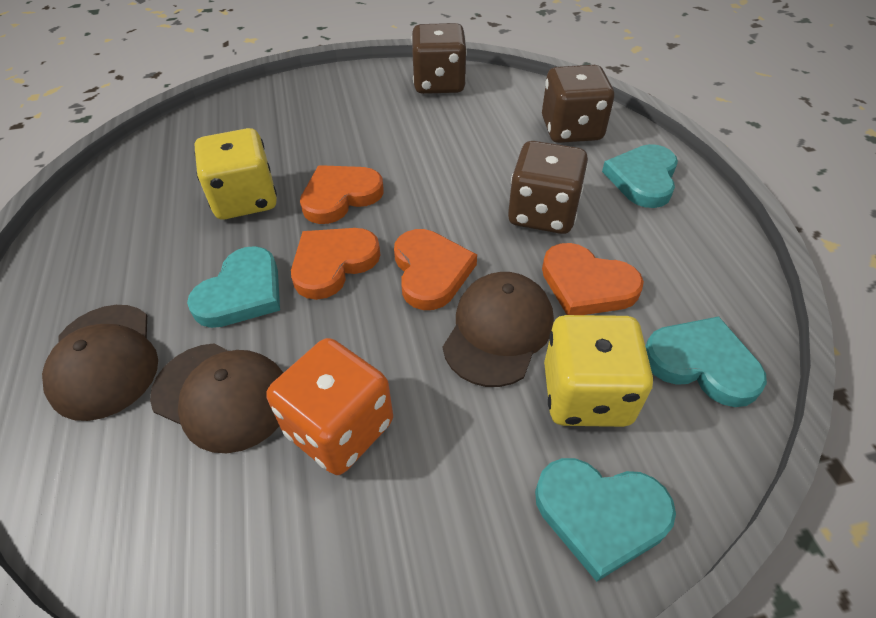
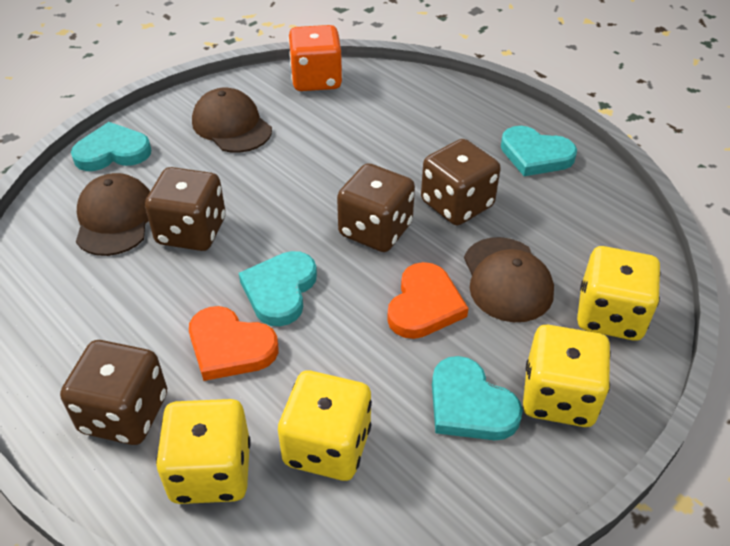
brown dice: [411,23,467,94] [508,141,588,234] [542,65,614,143] = 3 -> [60,340,167,445] [145,167,226,251] [337,163,415,252] [421,139,501,225] = 4
orange heart: [291,228,380,300] [300,165,384,224] [394,229,477,310] [542,243,644,315] = 4 -> [189,306,278,381] [387,262,468,339] = 2
yellow dice: [194,128,277,219] [544,315,653,427] = 2 -> [156,399,251,504] [278,371,372,481] [523,325,611,427] [577,246,661,341] = 4

